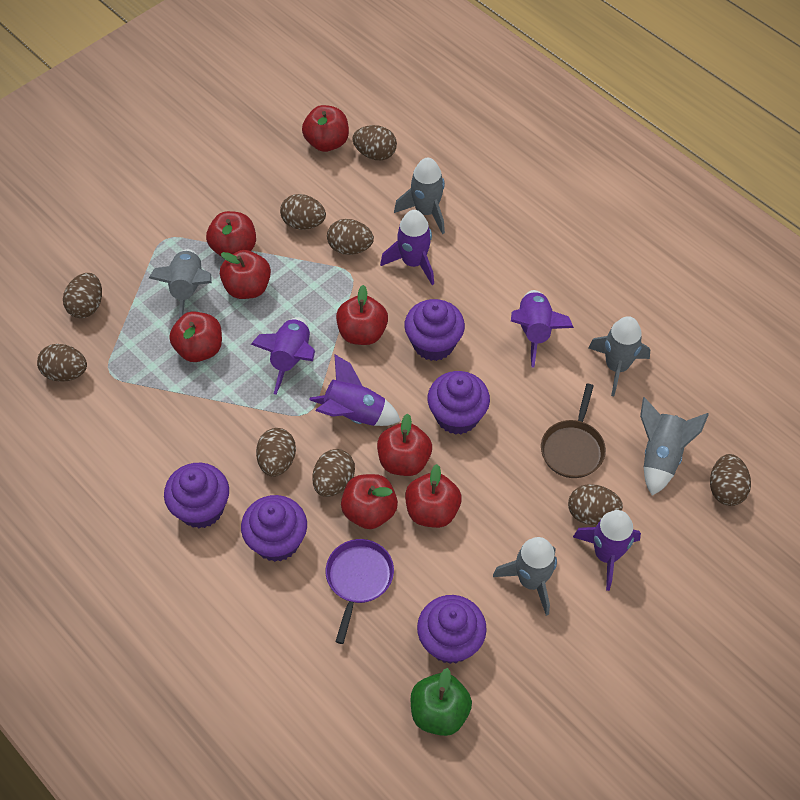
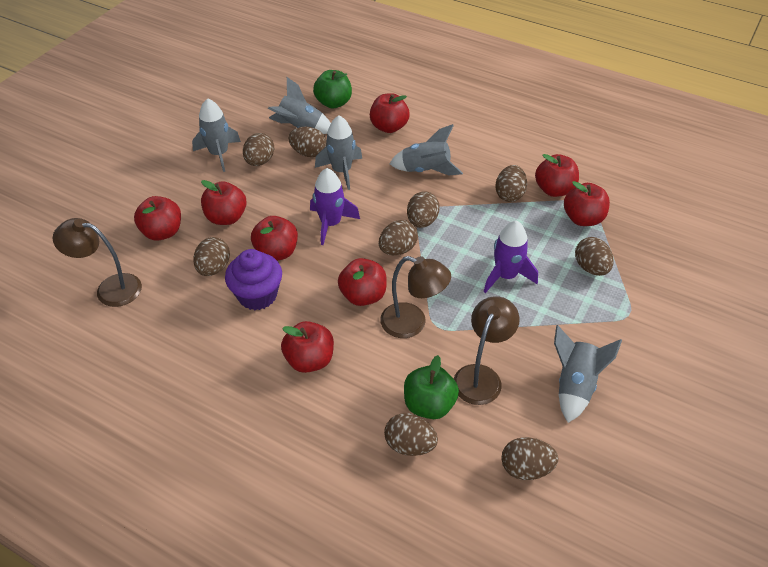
brown lamp: none = 0 -> [53,218,142,307] [380,256,451,338] [454,296,519,405] = 3
brown pan: [541,384,606,478] = 1 -> none = 0
green apple: [411,668,472,736] = 1 -> [313,70,352,109] [404,355,459,419] = 2
purple cupcake: [164,463,229,528] [241,495,307,562] [404,299,465,361] [417,595,487,664] [428,371,490,435] = 5 -> [225,249,282,310] = 1
purple pan: [326,539,394,644] = 1 -> none = 0
purple rocket: [251,317,315,394] [309,354,401,426] [380,210,434,285] [511,290,574,368] [573,510,641,591] = 5 -> [310,168,360,245] [484,220,538,293] = 2

